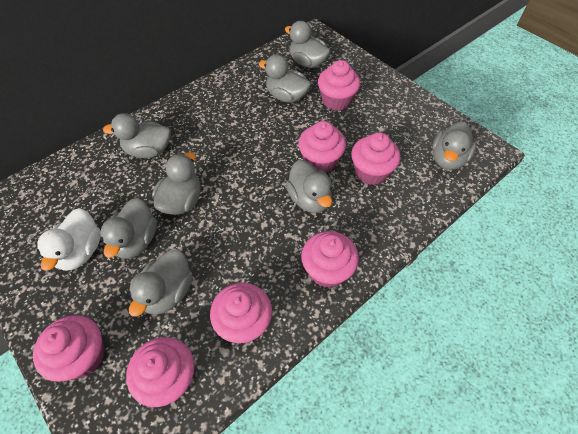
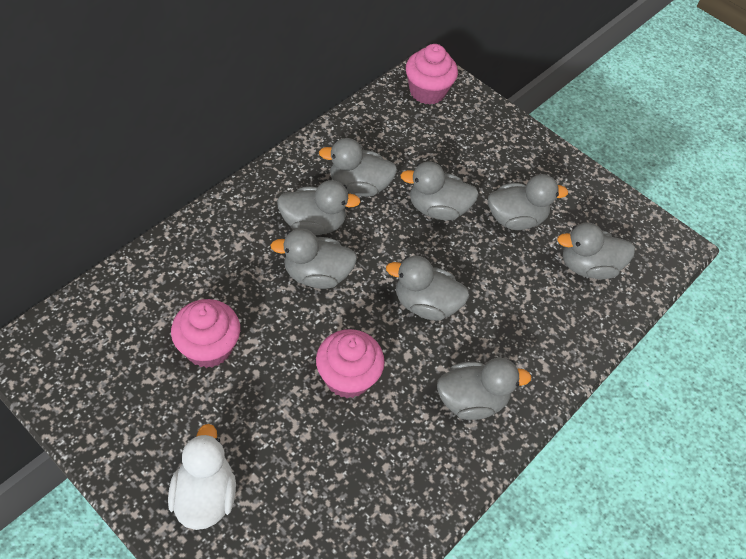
pink cupcake: [33,315,105,382] [126,337,194,407] [210,283,272,343] [298,121,346,173] [301,231,359,288] [318,60,360,111] [351,132,401,185] = 7 -> [171,299,240,368] [316,329,385,398] [406,44,458,105] = 3

